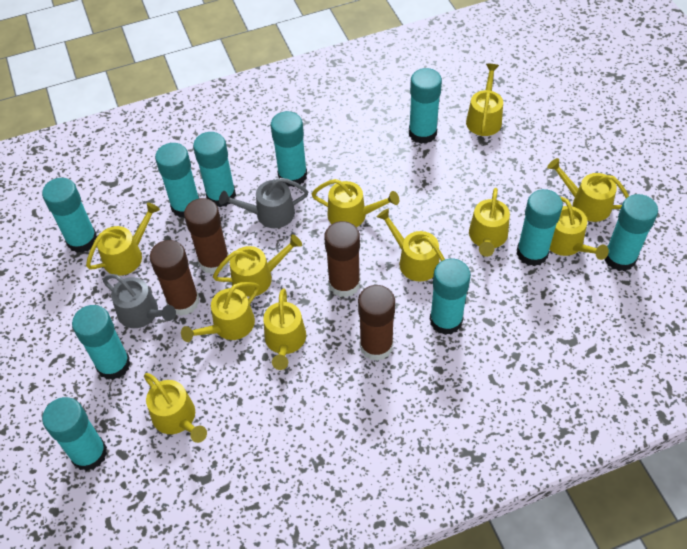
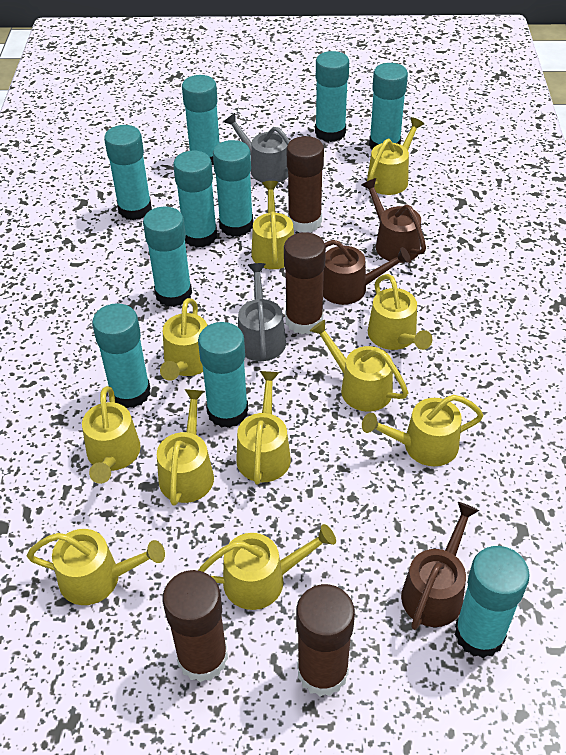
brown watering can: none = 0 -> [323,240,411,305] [362,178,426,263] [401,502,479,630] = 3

